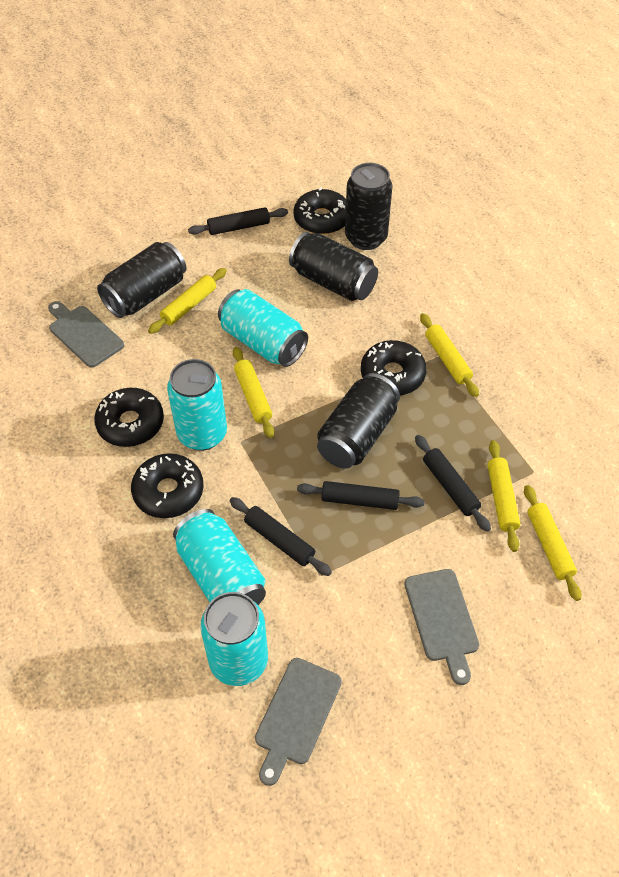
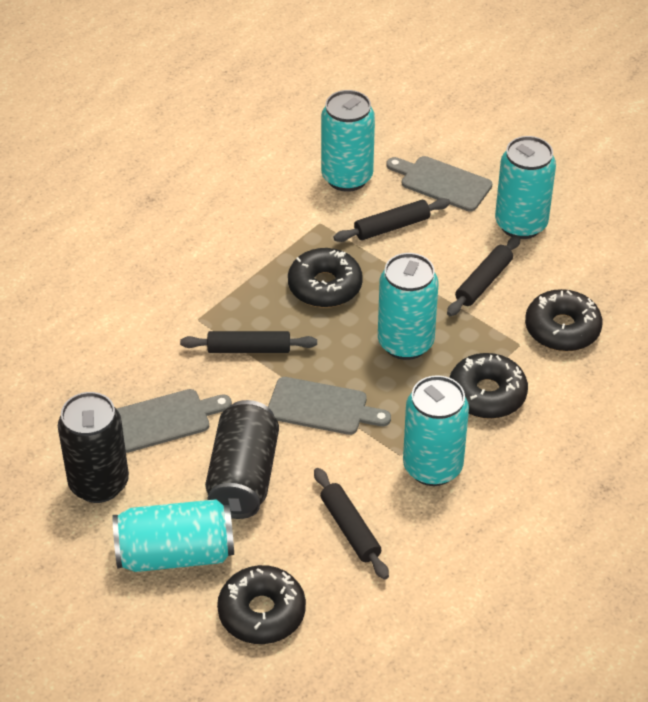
black can: [97,242,186,318] [289,232,378,301] [317,373,400,469] [345,163,392,250] = 4 -> [58,392,129,503] [205,400,279,519] = 2
turquoise can: [167,359,227,451] [173,509,266,605] [200,592,268,686] [218,289,308,367] = 4 -> [113,499,234,572] [321,90,375,192] [378,253,439,360] [403,375,469,486] [495,136,556,239] = 5
yellow rolling pin: [148,268,227,334] [233,347,274,438] [420,313,479,397] [487,440,520,552] [524,485,581,601] = 5 -> none = 0

